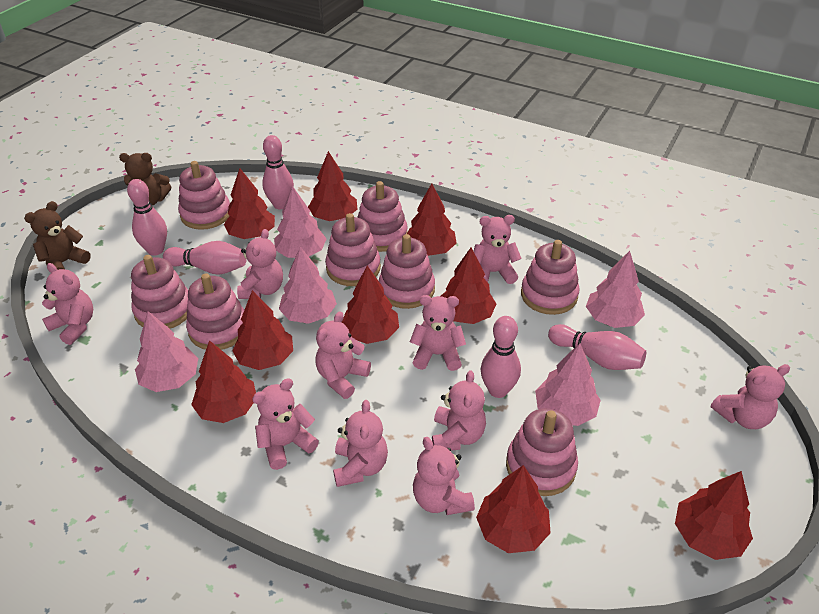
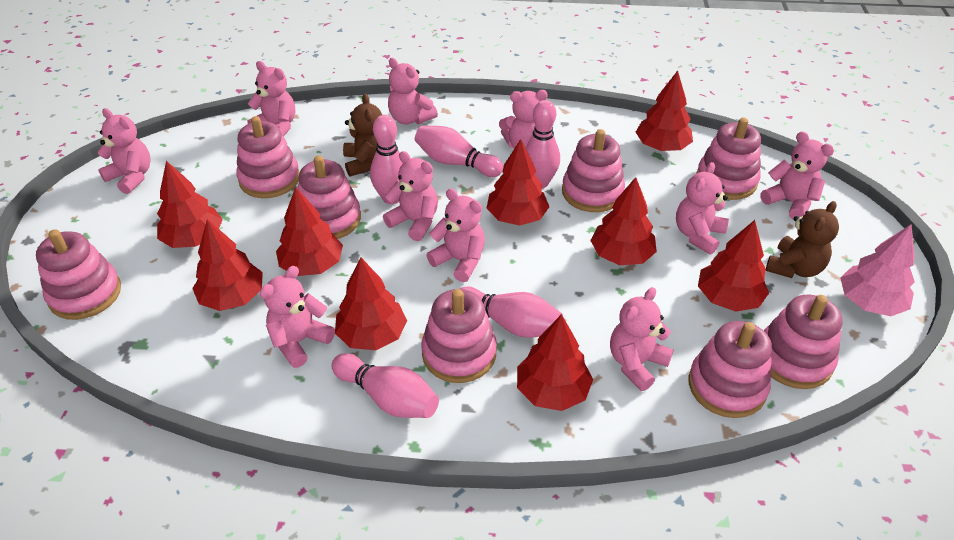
pink tree: [135,311,198,392] [274,186,327,258] [279,247,337,324] [535,343,601,426] [586,251,645,328] = 5 -> [840,224,915,316] = 1

